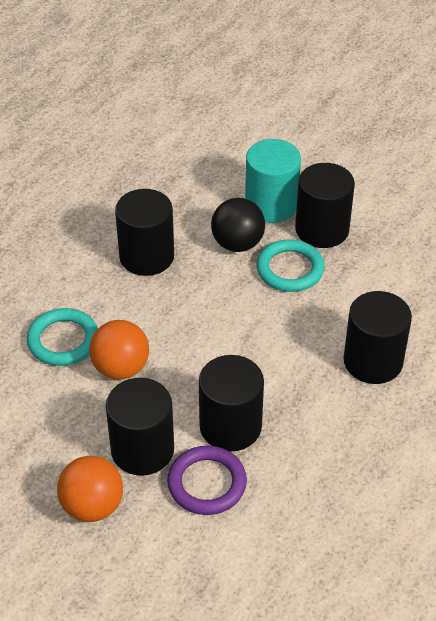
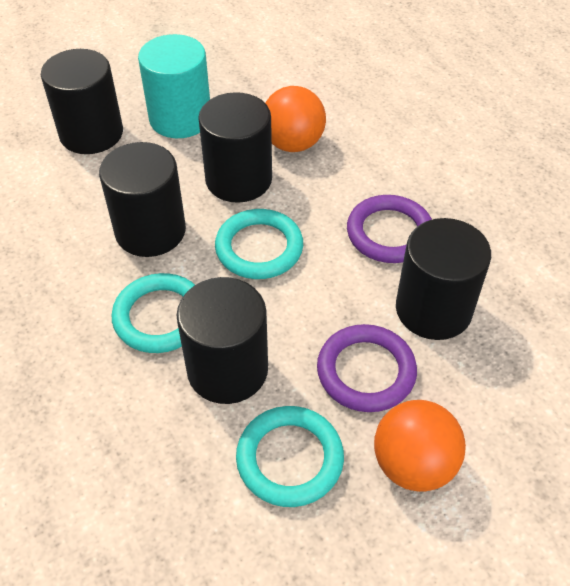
black ball: [211,198,265,252] = 1 -> none = 0
purple ring: [167,446,247,515] = 1 -> [317,324,417,412] [347,195,432,263] = 2
turquoise ring: [27,308,98,366] [257,239,325,292] = 2 -> [112,273,195,353] [215,209,303,279] [236,406,344,507] = 3

